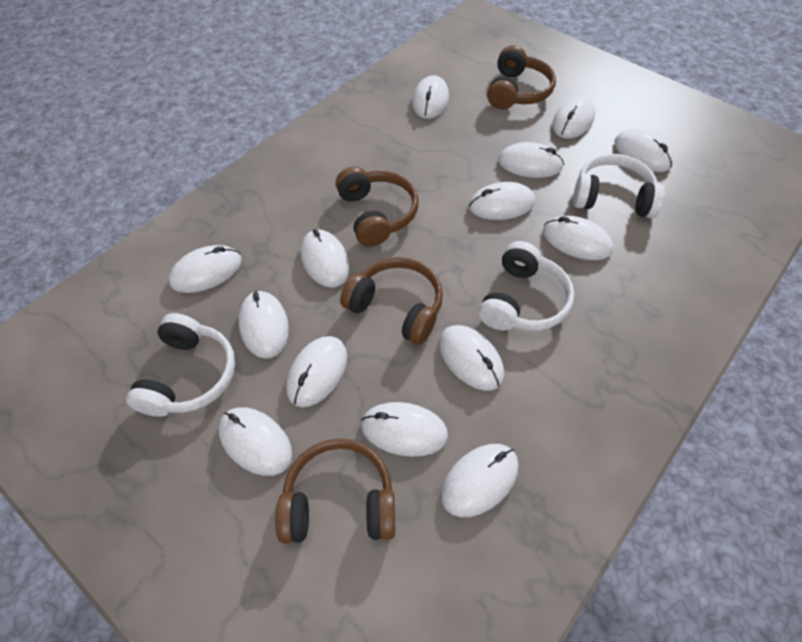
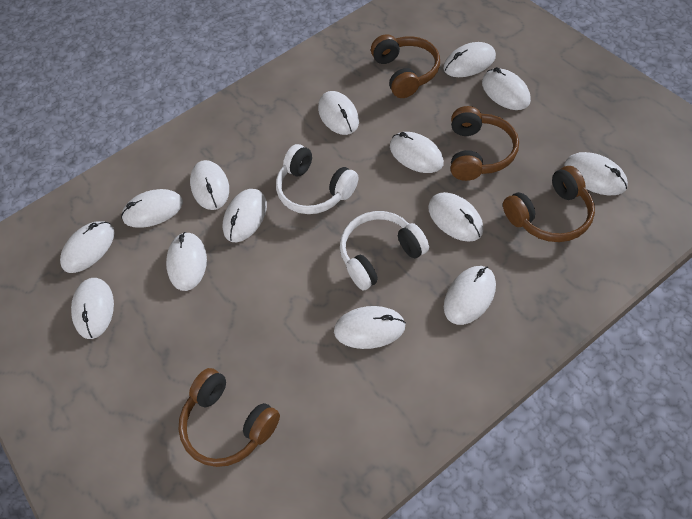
white headphones: [126,313,235,417] [479,241,574,331] [573,154,665,219] = 3 -> [276,144,358,214] [340,211,429,290] = 2

